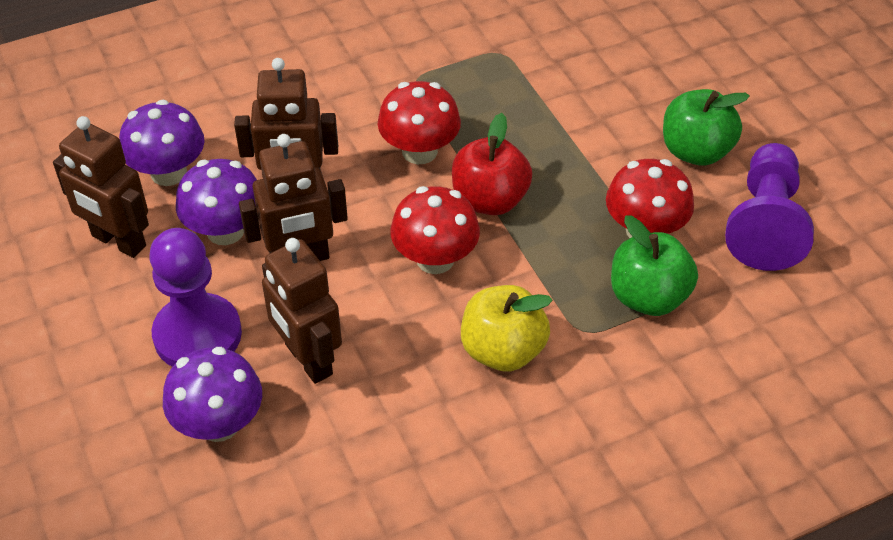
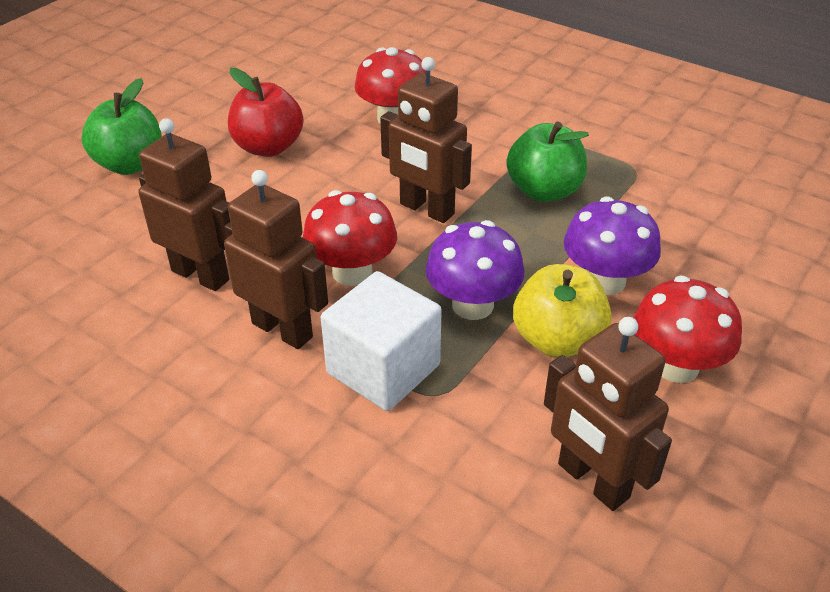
purple mushroom: [119,100,204,186] [163,347,262,442] [176,159,257,245] = 3 -> [425,220,525,320] [564,196,661,295] = 2
purple pawn: [149,228,242,367] [725,143,814,271] = 2 -> none = 0
white cube: none = 0 -> [321,271,442,411] = 1

